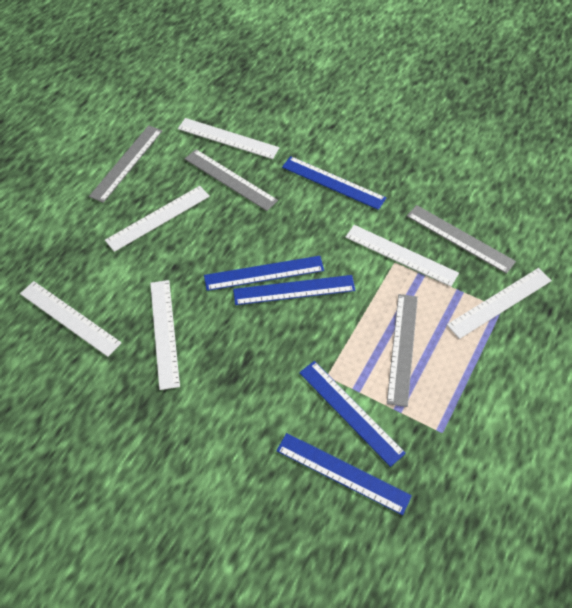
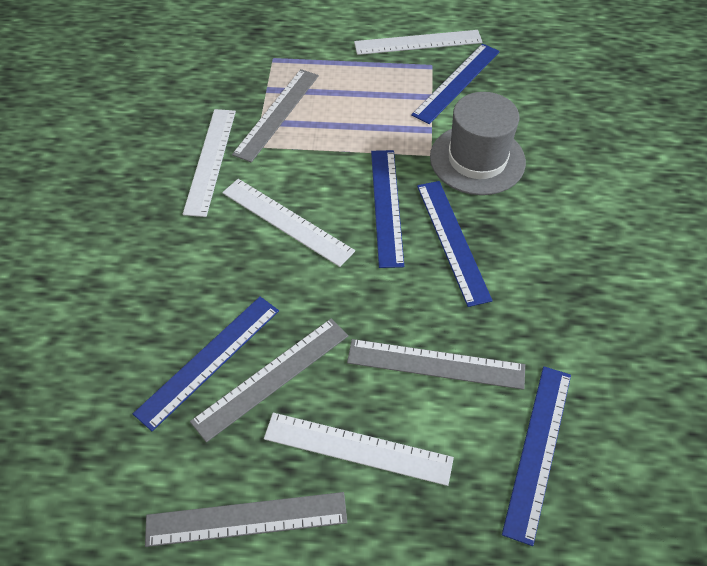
grey hat: none = 0 -> [430,92,526,195] = 1
white ruler: [20,281,121,357] [105,186,210,252] [150,280,180,390] [178,118,279,159] [345,225,459,287] [447,268,552,339] = 6 -> [183,109,236,217] [222,179,355,267] [264,413,454,486] [354,30,483,55] = 4

